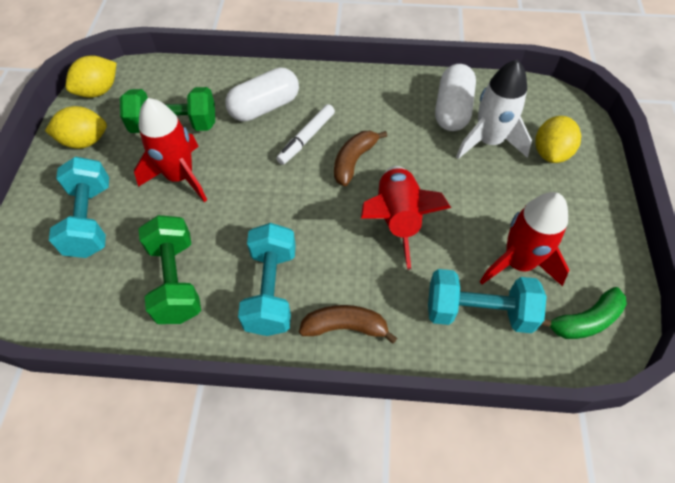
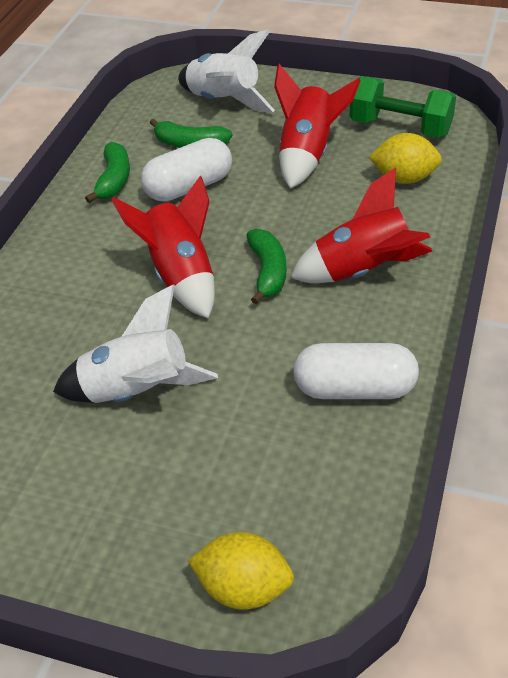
brown banana: [299,305,397,344] [334,131,387,186] = 2 -> none = 0
green banana: [541,287,627,339] = 1 -> [85,142,130,203] [150,119,232,148] [246,229,286,304] = 3
green dumbbell: [120,87,215,133] [139,215,201,324] = 2 -> [350,76,456,138] = 1
turquoise dumbbell: [49,157,109,258] [238,223,296,336] [428,269,547,333] = 3 -> none = 0
white marker: [276,104,335,165] = 1 -> none = 0
white rocket: [456,59,532,159] = 1 -> [53,285,218,403] [178,29,275,112] = 2
yellow lemon: [45,106,107,149] [66,56,116,98] [535,116,581,163] = 3 -> [188,532,294,610] [369,133,442,184] = 2

